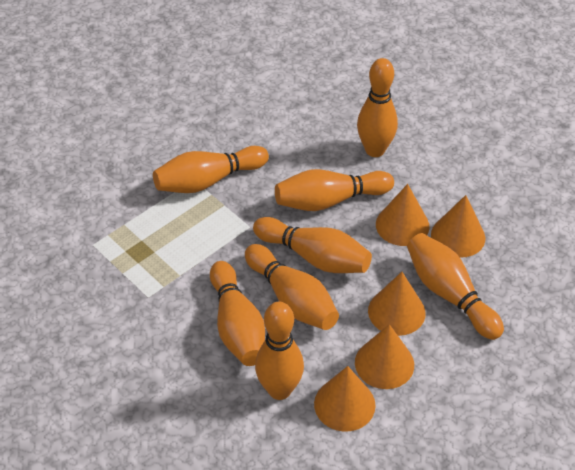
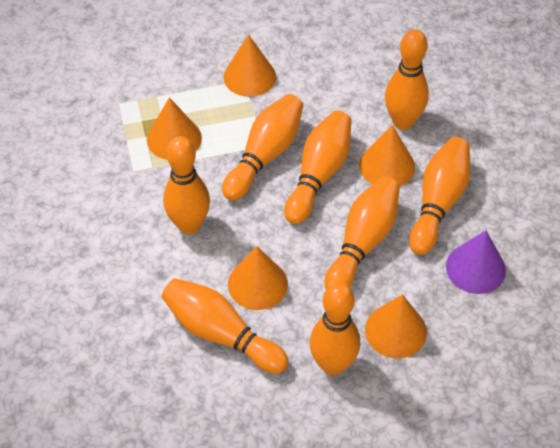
purple cone: none = 0 -> [446,230,506,294] = 1

